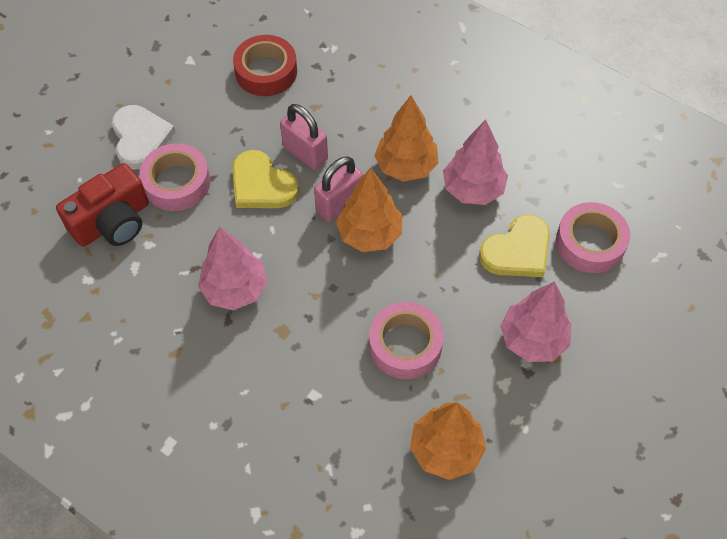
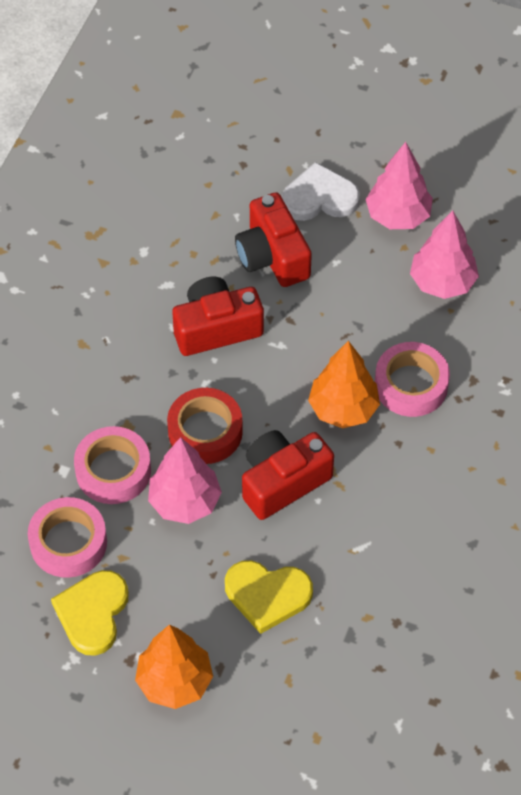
orange tree: [336,167,402,252] [374,95,439,182] [410,402,486,480] = 3 -> [135,624,213,709] [308,341,380,428] = 2
pink padlock: [280,104,328,170] [314,156,364,222] = 2 -> none = 0
red camera: [56,163,149,247] = 1 -> [172,277,264,356] [235,192,312,287] [242,430,334,520] = 3

